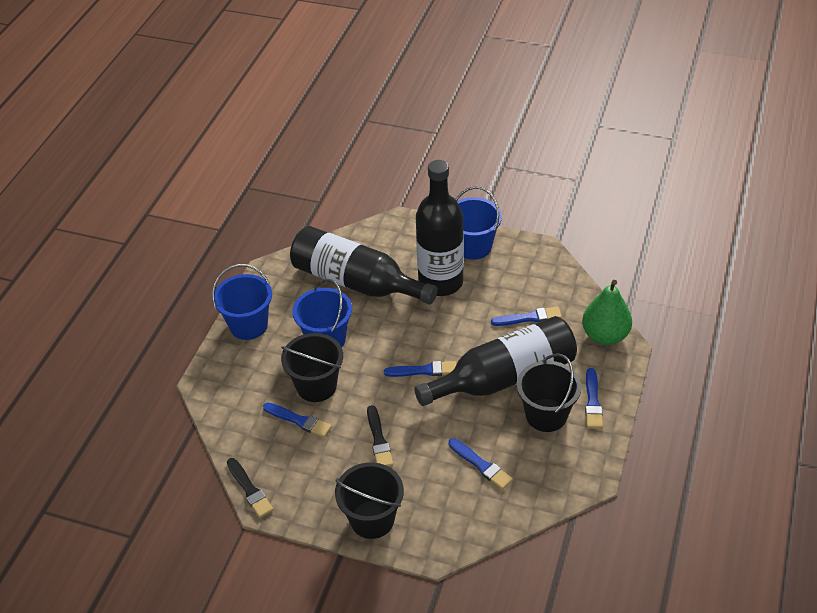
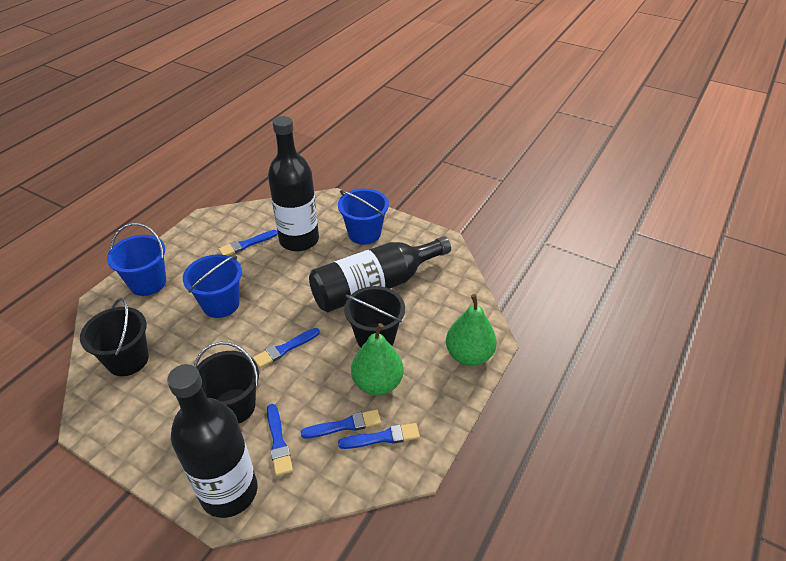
black brush: [227,458,273,518] [367,405,393,467] = 2 -> none = 0
green pear: [582,280,632,345] = 1 -> [351,323,404,395] [446,294,497,366] = 2

